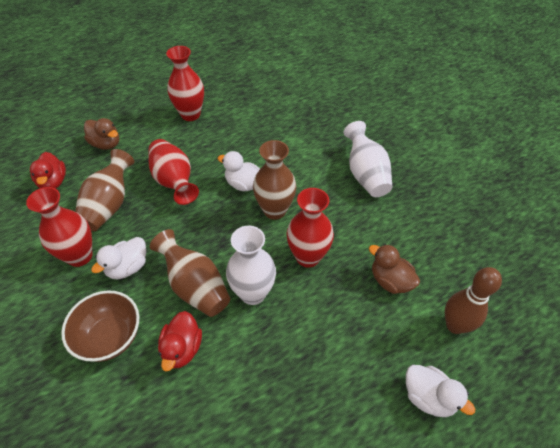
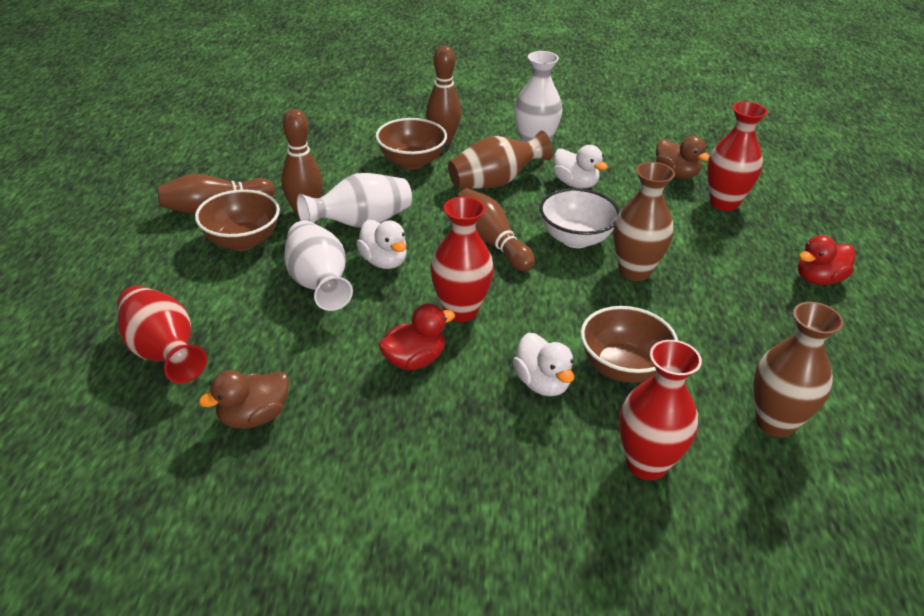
brown bowl: [61,290,139,362] = 1 -> [195,189,280,251] [375,118,447,170] [581,306,678,383] = 3
brown bowling pin: [445,267,502,334] = 1 -> [157,174,275,214] [281,109,323,217] [426,46,461,145] [456,188,535,271] = 4
white bowl: none = 0 -> [539,188,620,248] = 1
white vase: [226,226,276,305] [343,121,392,197] = 2 -> [284,221,353,311] [297,173,412,228] [514,51,562,142] = 3

